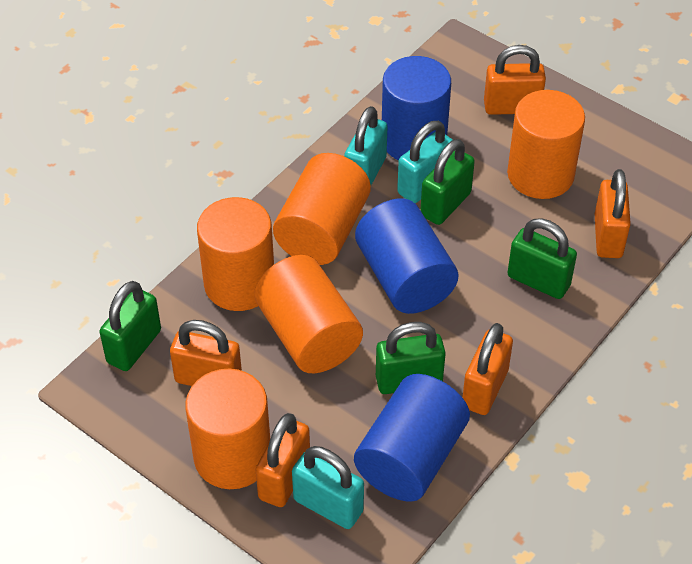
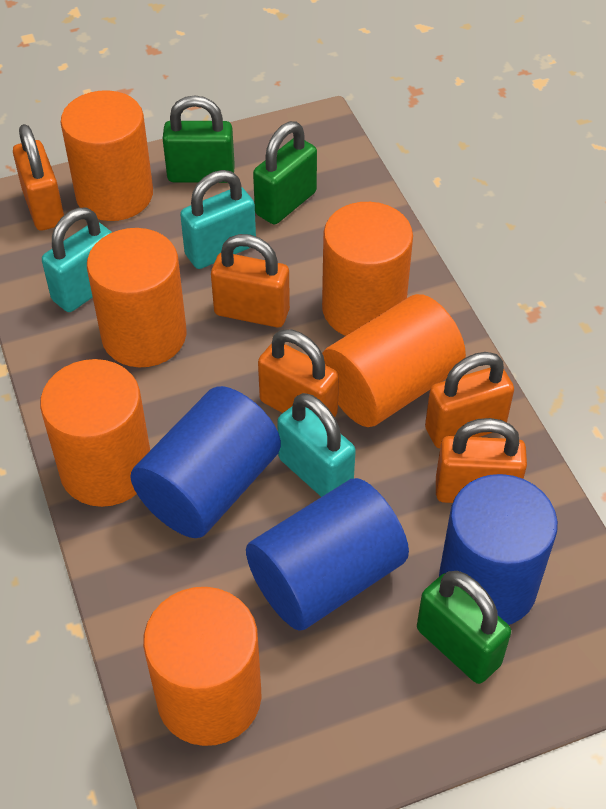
green padlock: [99,281,161,371] [376,322,446,394] [420,139,475,225] [507,218,577,299] = 4 -> [163,95,235,183] [253,121,317,224] [417,571,511,684] = 3
orange cylinder: [185,369,270,489] [197,197,274,311] [254,255,363,373] [273,153,371,265] [507,90,585,199] = 5 -> [40,359,150,507] [61,90,153,221] [87,228,186,367] [143,587,261,746] [322,202,413,336] [322,294,466,427] = 6

